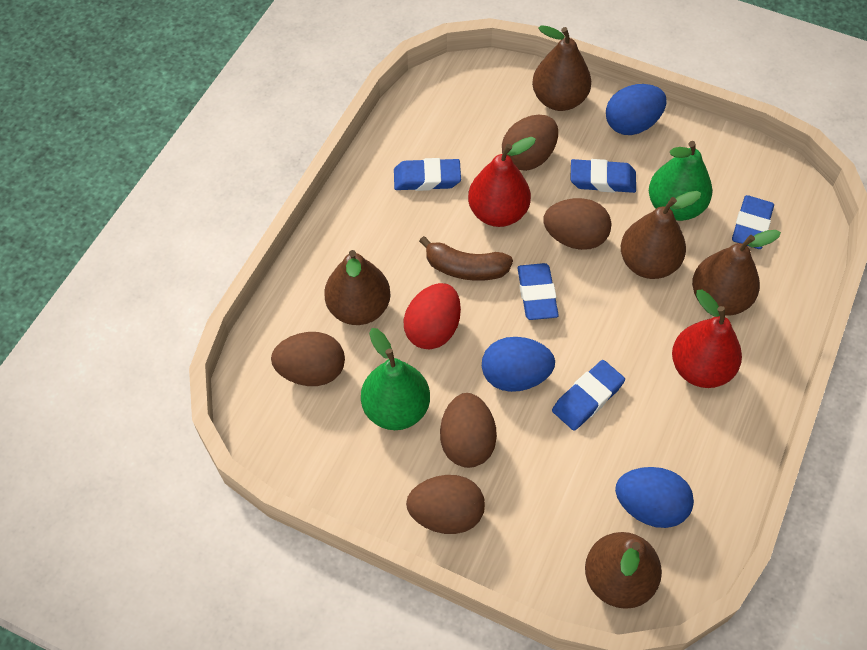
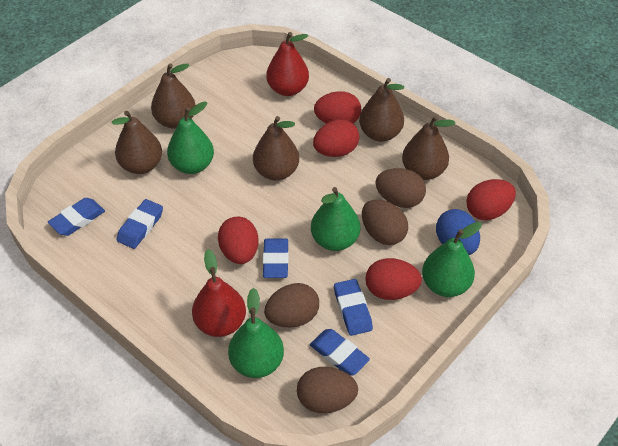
blue egg: [482,337,555,392] [606,84,666,135] [615,467,694,528] = 3 -> [436,209,480,255] = 1
brown banana: [419,236,513,281] = 1 -> none = 0
brown egg: [271,332,345,386] [406,475,485,534] [440,393,497,468] [502,115,558,171] [543,198,611,250] = 5 -> [264,283,319,327] [297,367,358,413] [362,200,408,245] [375,168,426,208] = 4
green pear: [361,328,430,430] [649,141,712,221] = 2 -> [167,101,214,174] [228,288,284,378] [311,187,360,251] [422,222,482,297] = 4
red egg: [404,283,461,349] = 1 -> [218,216,259,264] [313,119,359,157] [314,91,361,124] [365,258,422,300] [466,179,516,220] = 5

